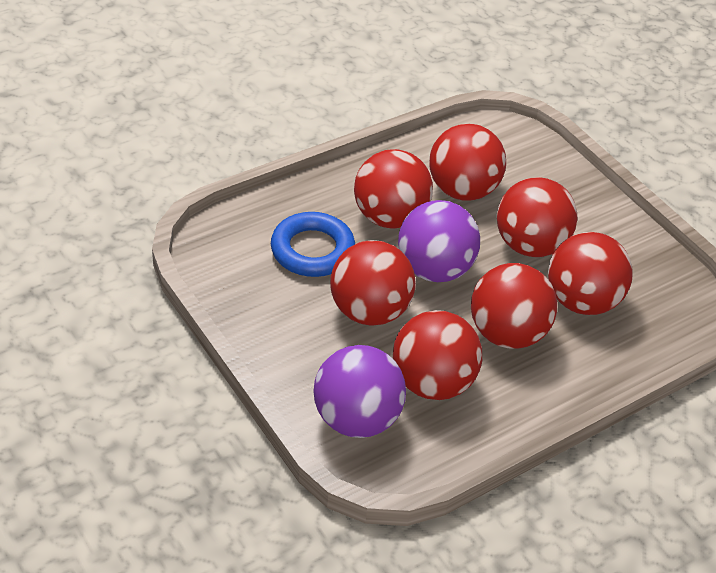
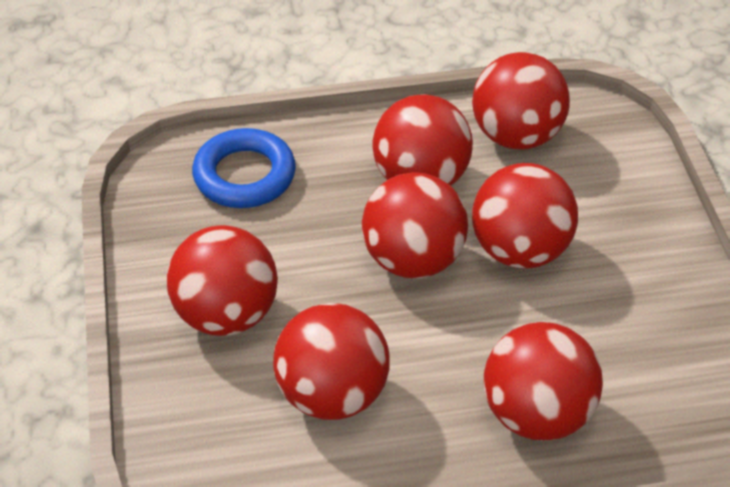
purple ball: [313,345,406,438] [398,200,480,282] = 2 -> none = 0

